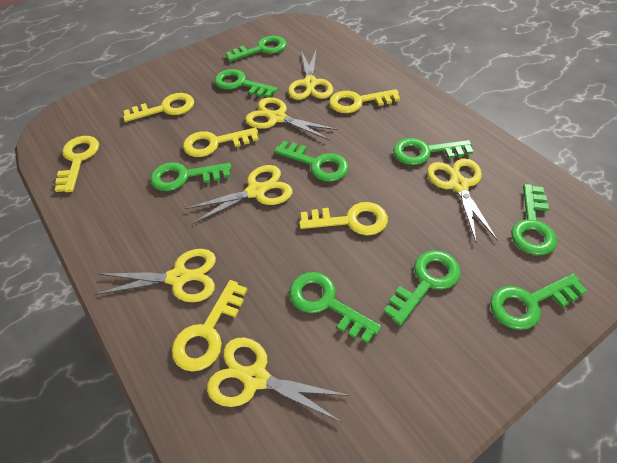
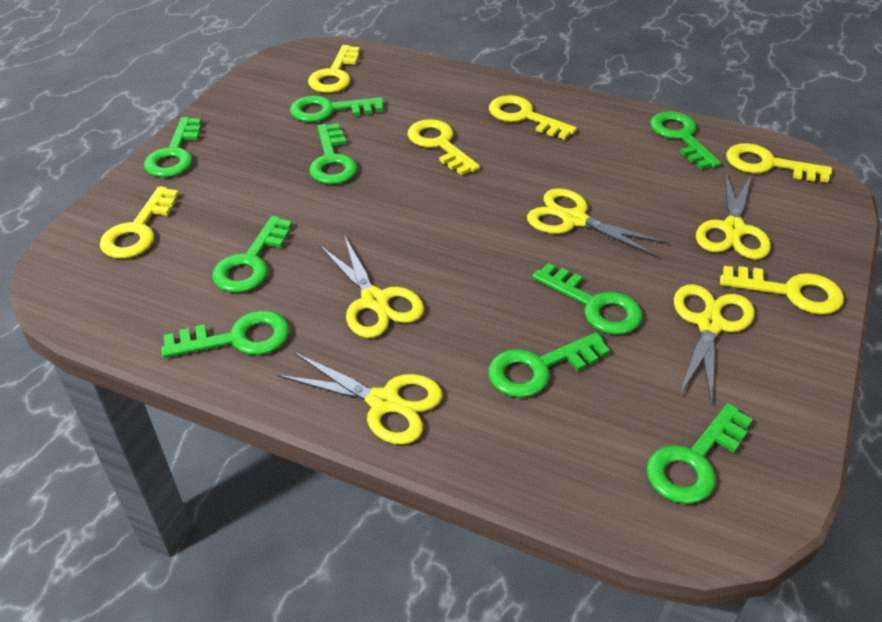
yellow scissors: [94,249,216,302] [185,165,292,224] [207,338,350,422] [245,97,337,140] [288,50,333,100] [427,158,497,242] = 6 -> [277,352,442,445] [319,235,424,338] [527,188,668,257] [674,284,755,406] [696,171,771,260] = 5

